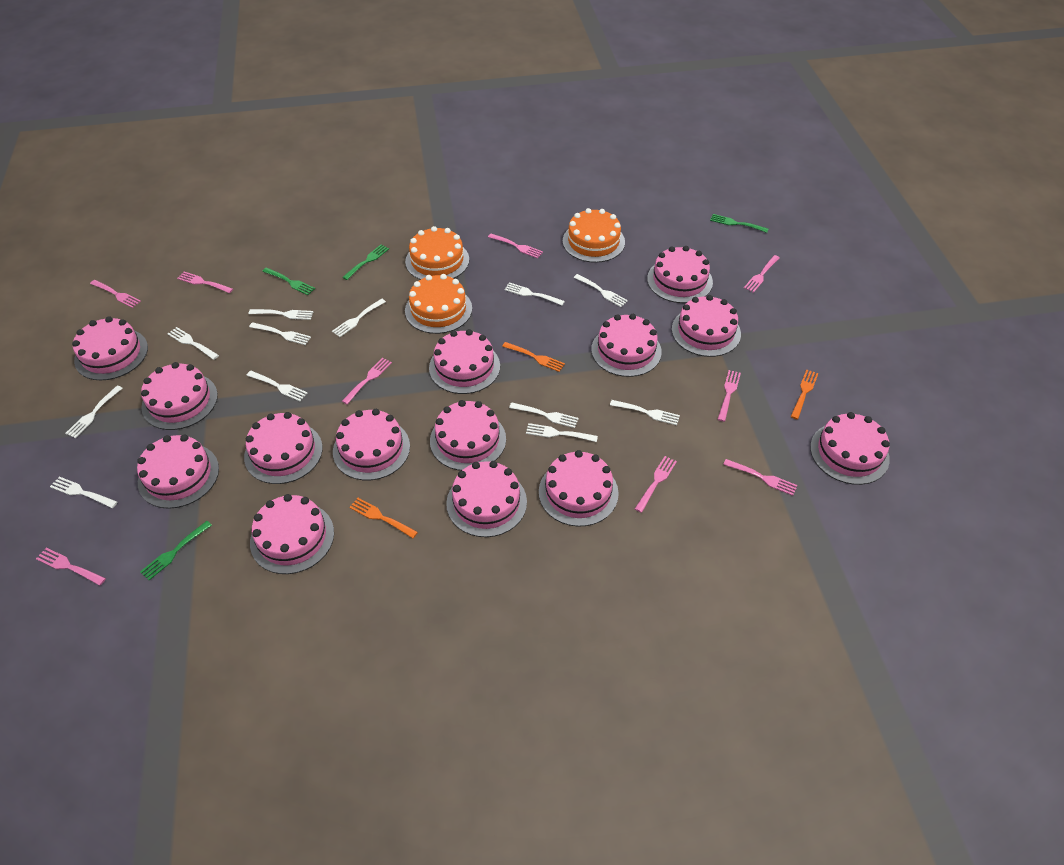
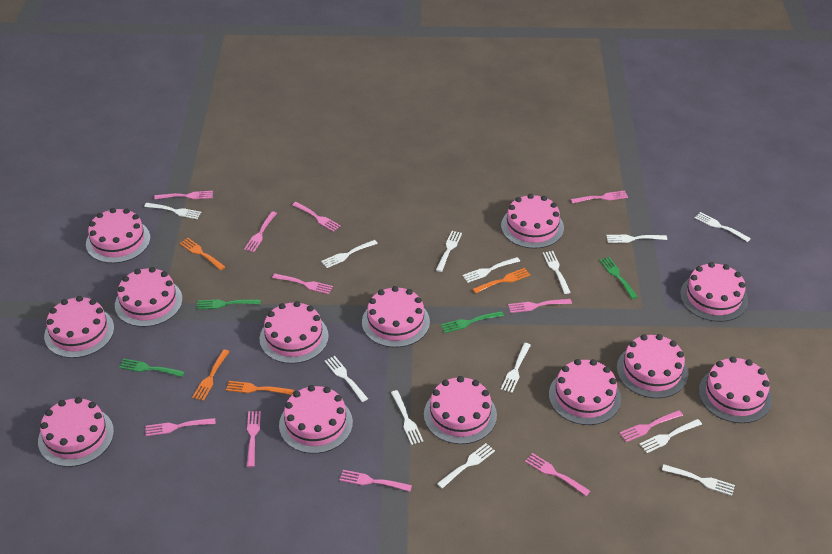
orange cake: [405,226,469,280] [405,274,472,334] [563,208,625,263] = 3 -> none = 0
orange fork: [349,498,418,538] [502,342,565,372] [791,370,819,419] = 3 -> [180,238,225,270] [192,350,230,401] [226,381,294,395] [473,268,530,293] = 4
pink cake: [72,316,148,380] [137,435,219,509] [141,362,218,430] [244,412,323,484] [250,494,334,574] [333,409,410,480] [429,329,500,394] [430,400,506,471] [446,461,527,537] [539,450,619,527] [591,314,662,377] [647,246,713,303] [672,295,741,357] [810,412,890,485] = 14 -> [38,397,114,467] [44,296,114,358] [86,208,150,263] [115,267,183,327] [260,301,329,364] [279,385,353,454] [362,286,430,348] [424,376,497,444] [501,194,564,249] [549,359,621,425] [617,334,688,398] [680,262,748,322] [699,357,772,423] = 13
pink fork: [36,548,106,586] [90,280,141,308] [177,272,233,293] [342,358,392,404] [488,234,543,258] [635,456,677,513] [718,370,741,422] [723,459,798,496] [744,255,780,293] = 9 -> [145,418,216,436] [154,191,213,199] [244,211,277,252] [247,411,261,467] [272,274,333,294] [292,202,341,232] [340,470,412,492] [508,299,572,313] [525,453,590,496] [571,190,628,204] [619,410,683,442] = 11
white fork: [50,477,117,508] [65,386,123,438] [168,327,219,360] [246,371,307,401] [248,309,313,320] [249,322,311,345] [332,298,386,337] [504,282,565,305] [509,402,579,428] [526,423,598,442] [574,274,628,307] [610,400,680,425] = 12 -> [144,203,202,219] [321,240,378,268] [325,356,368,402] [391,390,423,445] [436,231,462,272] [437,443,495,489] [463,257,520,283] [501,343,531,393] [543,251,571,294] [606,235,667,243] [639,419,702,453] [662,465,735,496] [694,212,751,242] = 13

